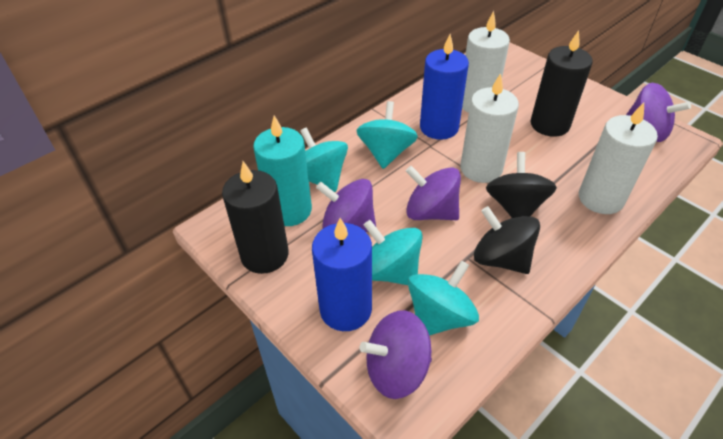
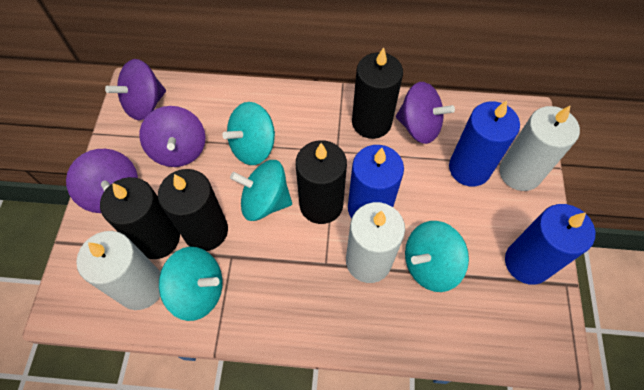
black candle: [222,161,289,274] [531,30,593,137] = 2 -> [100,177,180,259] [158,169,228,251] [296,140,347,224] [352,47,403,139] = 4
black spinning top: [474,206,540,274] [486,152,557,218] = 2 -> none = 0
blue candle: [312,218,372,331] [420,34,469,140] = 2 -> [348,145,404,218] [449,100,520,186] [505,204,595,285] = 3
turquoise candle: [253,115,312,226] = 1 -> none = 0

